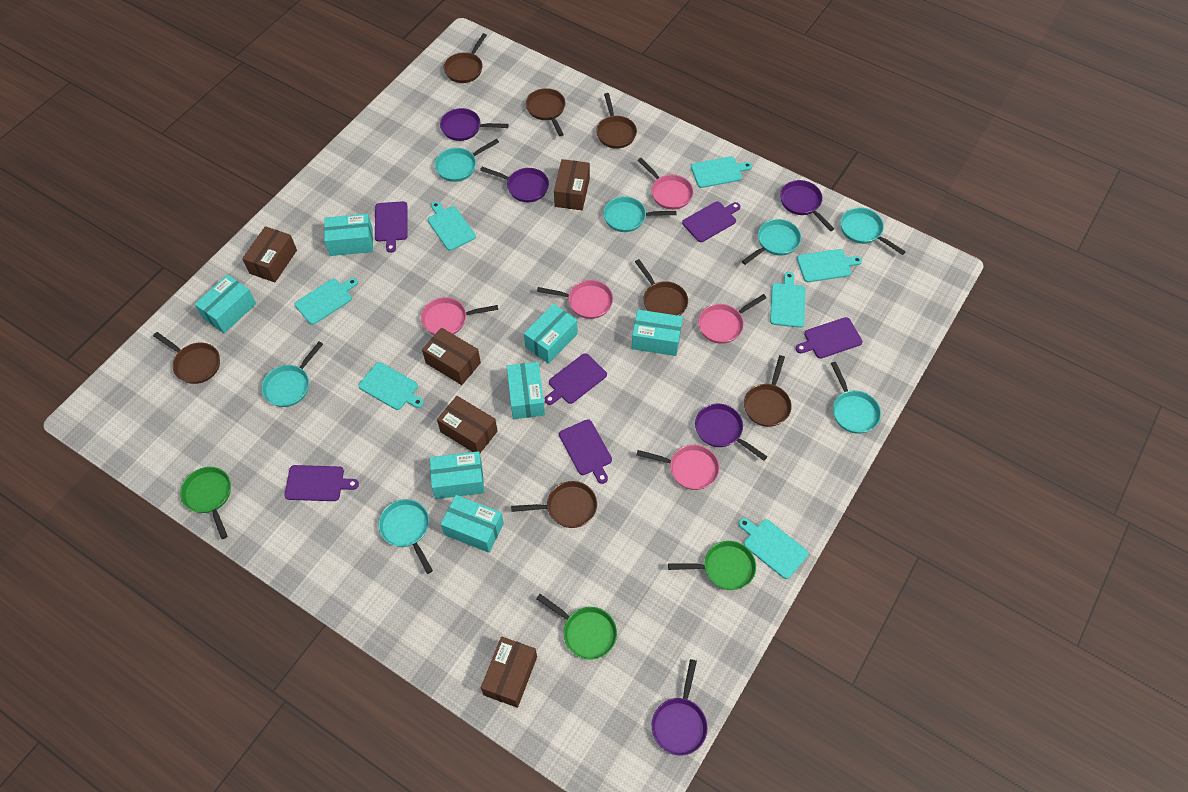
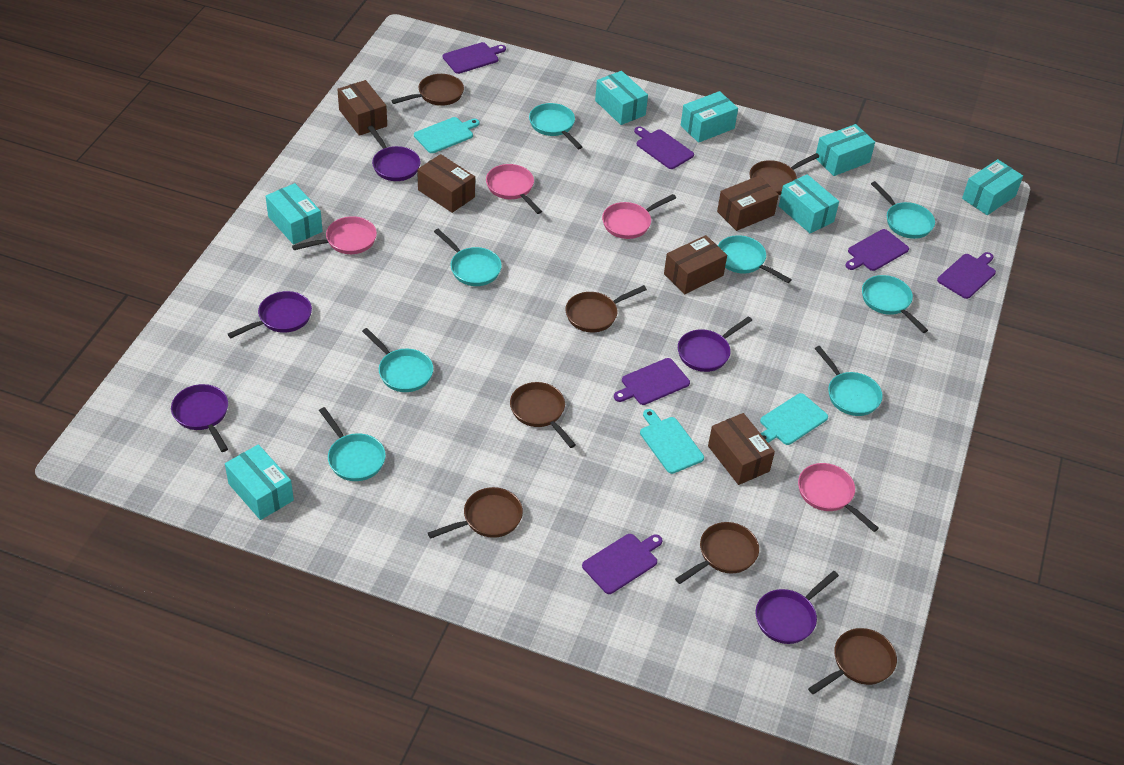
green pan: [180,467,231,539] [536,594,617,659] [668,541,756,590] = 3 -> none = 0
pink pan: [421,297,498,335] [537,280,613,319] [636,445,720,490] [638,158,694,210] [698,294,767,344] = 5 -> [292,216,377,254] [486,164,542,214] [602,194,676,239] [798,463,879,532] = 4
turquoise cutting board: [295,278,358,325] [358,362,424,410] [428,201,476,251] [691,156,752,188] [739,518,809,579] [770,272,806,328] [797,249,862,282] = 7 -> [414,117,480,153] [640,409,704,474] [760,393,828,445] = 3
turquoise pan: [261,341,323,407] [378,499,433,574] [435,139,499,182] [603,196,676,232] [742,219,801,265] [831,362,881,434] [840,207,906,255] = 7 -> [319,407,386,481] [362,328,433,392] [434,229,502,286] [529,103,582,149] [718,235,792,283] [815,346,883,416] [862,275,928,333] [871,181,935,239] = 8

